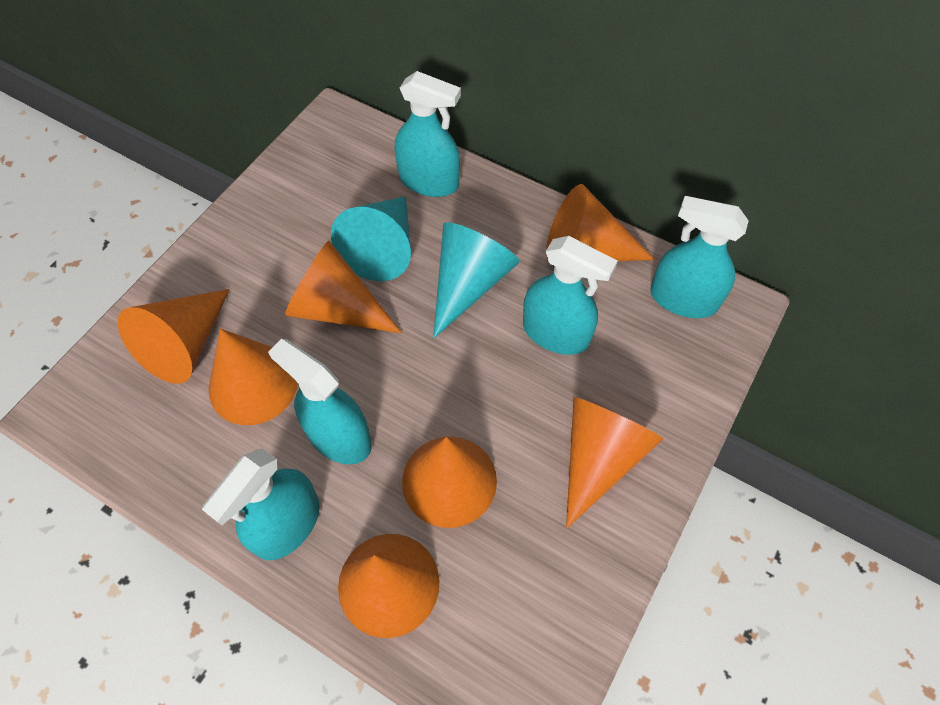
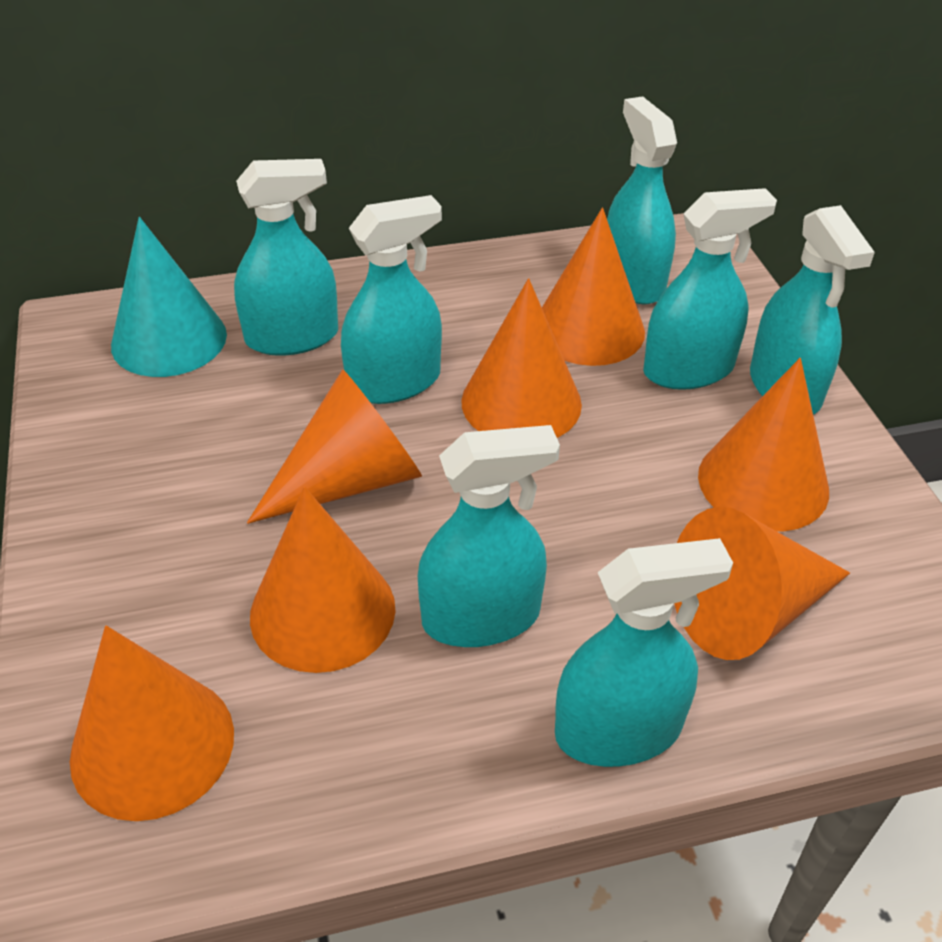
turquoise cone: [331,196,411,281] [433,222,520,338] = 2 -> [111,217,227,377] = 1
turquoise spray bottle: [202,448,320,561] [268,339,372,464] [395,71,461,197] [523,236,618,355] [650,196,749,318] = 5 -> [234,159,338,356] [341,195,442,404] [418,425,560,647] [555,538,733,767] [607,96,677,304] [643,188,777,390] [750,205,875,415] = 7

